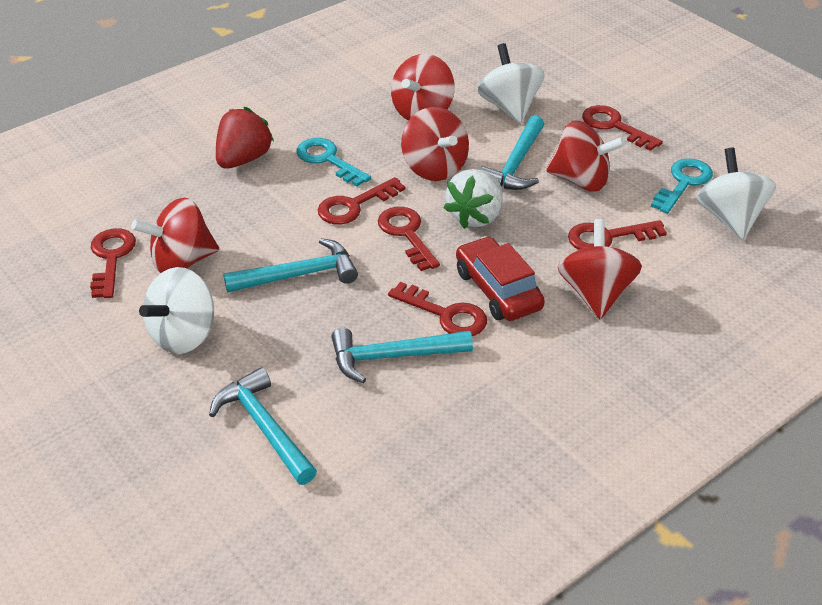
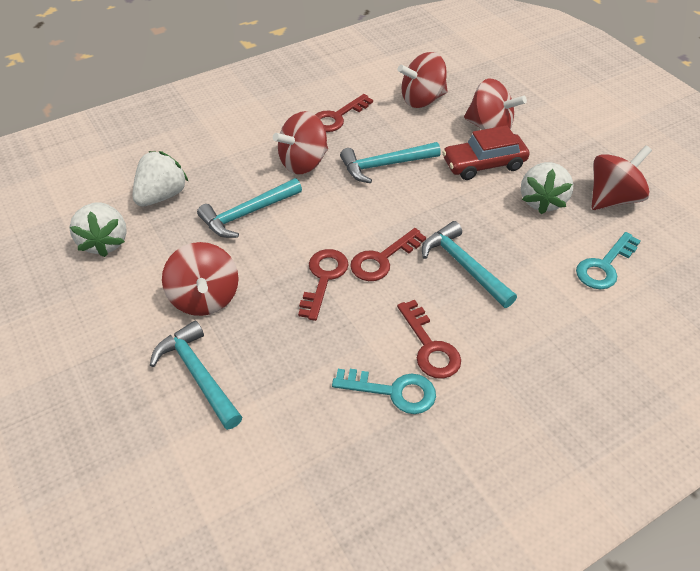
red key: [90,228,136,298] [318,177,405,224] [378,207,440,271] [388,282,487,337] [568,220,667,250] [582,105,663,151] = 6 -> [298,249,349,321] [315,94,373,132] [350,228,426,281] [397,300,461,379] = 4
red strawberry: [216,107,274,169] = 1 -> none = 0
white spinning top: [139,267,214,354] [477,43,544,123] [696,147,776,240] = 3 -> none = 0
white strawberry: [444,169,503,229] = 1 -> [69,202,127,257] [133,151,189,206] [521,162,573,214] = 3

